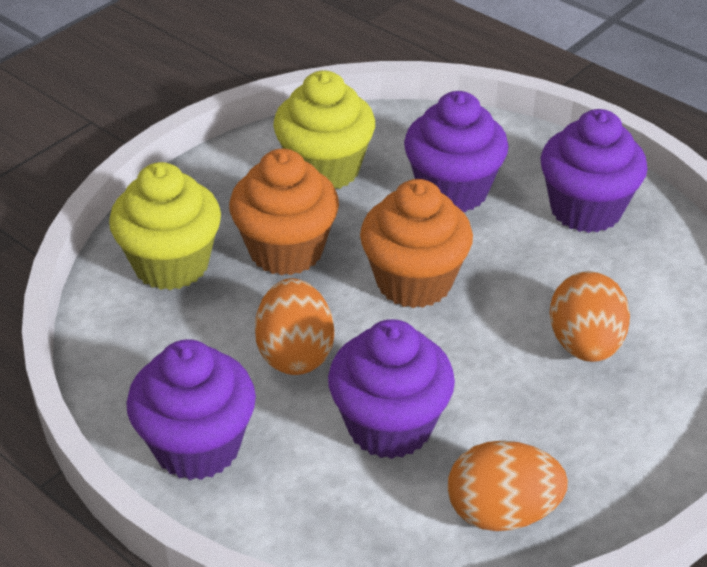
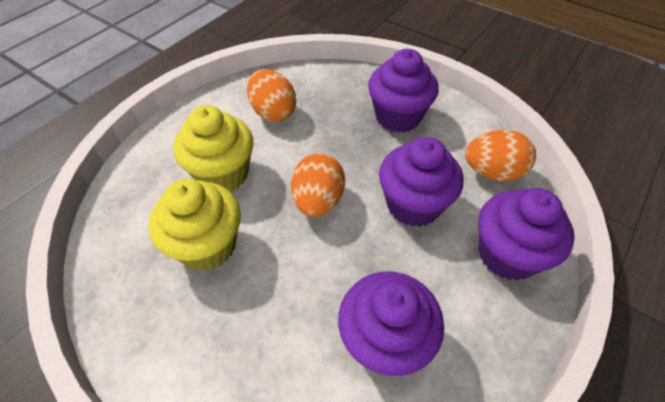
orange cupcake: [229,149,339,275] [360,179,473,308] = 2 -> none = 0

